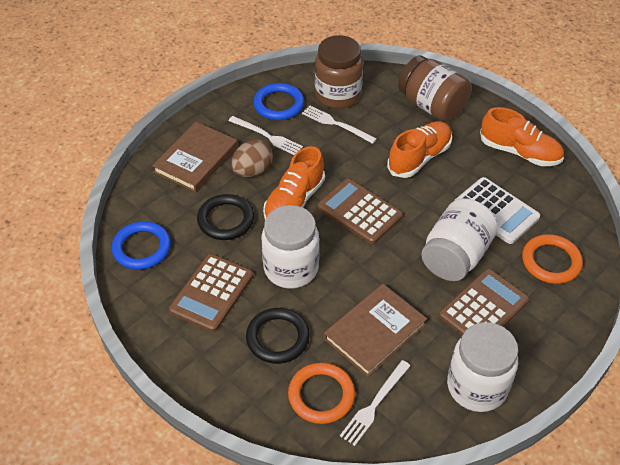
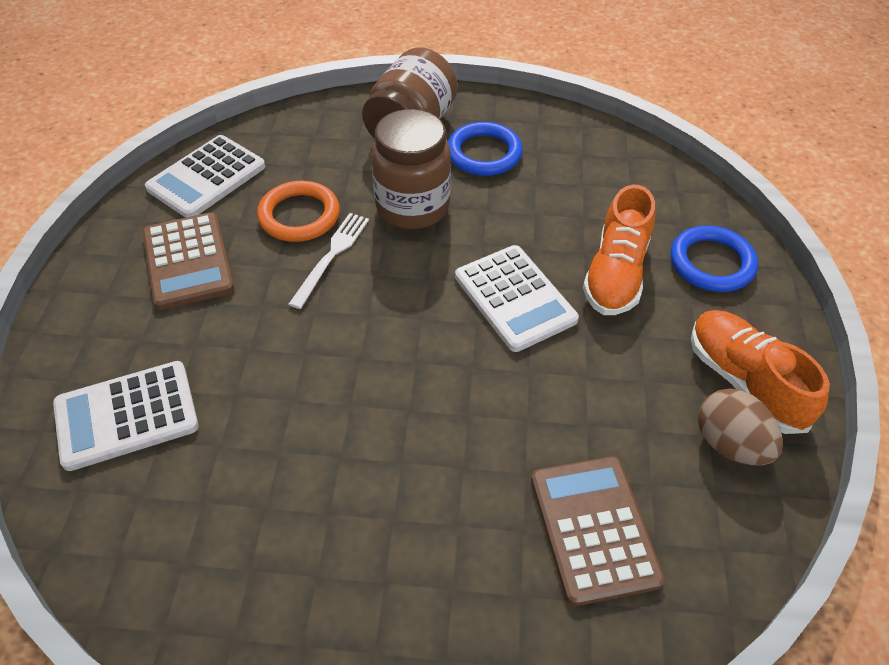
black ring: [197,194,254,240] [246,308,310,364] = 2 -> none = 0
brown book: [152,122,238,192] [324,284,427,377] = 2 -> none = 0
brown calculator: [169,254,253,332] [317,179,403,244] [439,269,529,335] = 3 -> [143,212,234,310] [531,456,665,606] = 2
orange ring: [288,363,355,424] [522,234,583,284] = 2 -> [257,181,340,242] = 1
orange shoe: [263,146,325,220] [387,121,452,178] [480,107,564,166] = 3 -> [583,184,655,315] [691,310,830,434] = 2
white calculator: [454,177,540,244] = 1 -> [53,361,199,471] [145,135,265,218] [455,245,579,352] = 3
white fork: [229,116,303,155] [302,105,377,144] [340,360,411,446] = 3 -> [289,213,369,309] = 1
white jar: [262,205,319,289] [421,198,498,281] [447,322,518,412] = 3 -> none = 0

